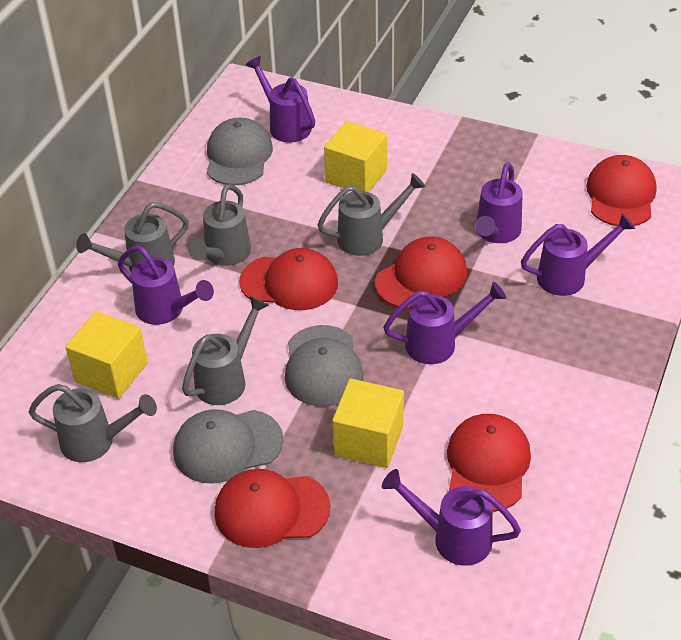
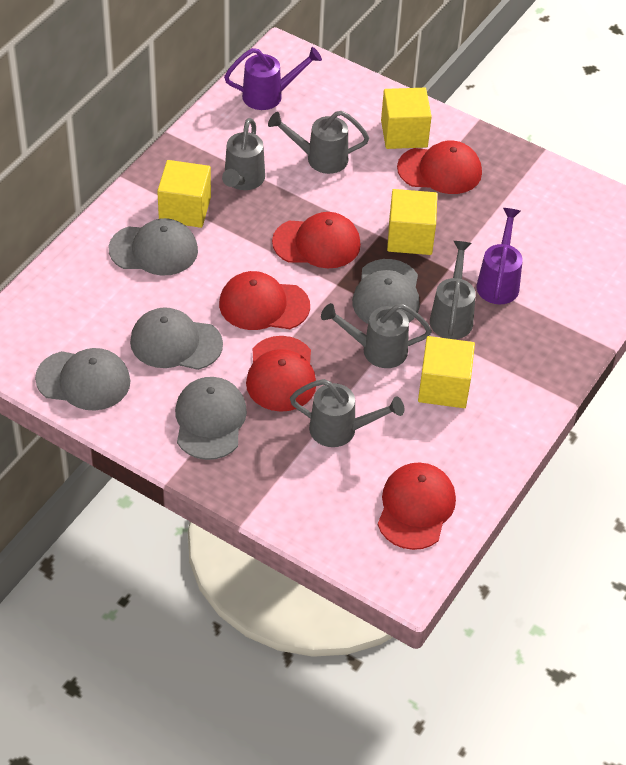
grey cap: [173,409,284,484] [207,118,273,185] [285,325,363,407] = 3 -> [35,348,130,410] [109,218,198,276] [130,307,223,370] [175,377,247,460] [352,259,420,324] = 5
purple watering can: [118,246,214,325] [246,56,315,143] [382,469,521,566] [383,282,506,364] [475,162,523,243] [521,213,635,296] = 6 -> [224,47,322,110] [477,208,523,304] = 2
yellow cube: [65,311,148,399] [324,121,387,192] [332,379,404,468] = 3 -> [157,160,211,228] [381,88,432,149] [387,189,437,255] [418,336,475,408] = 4

